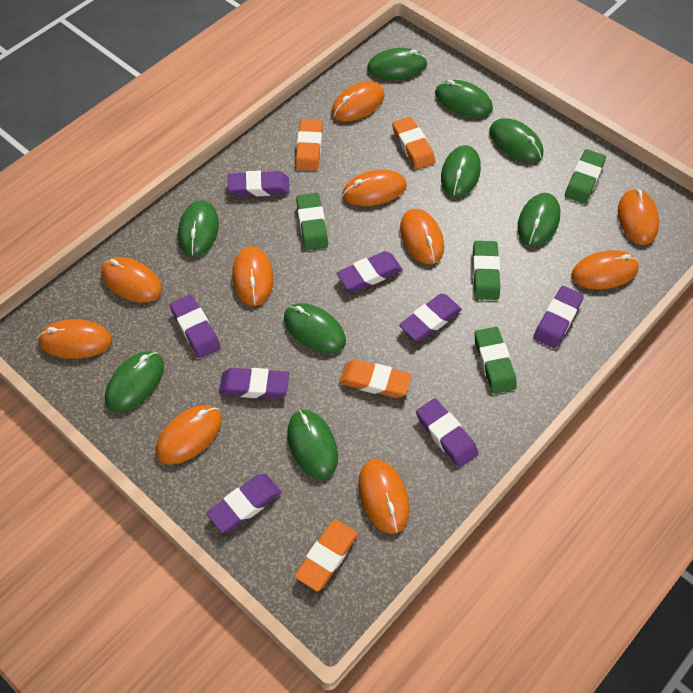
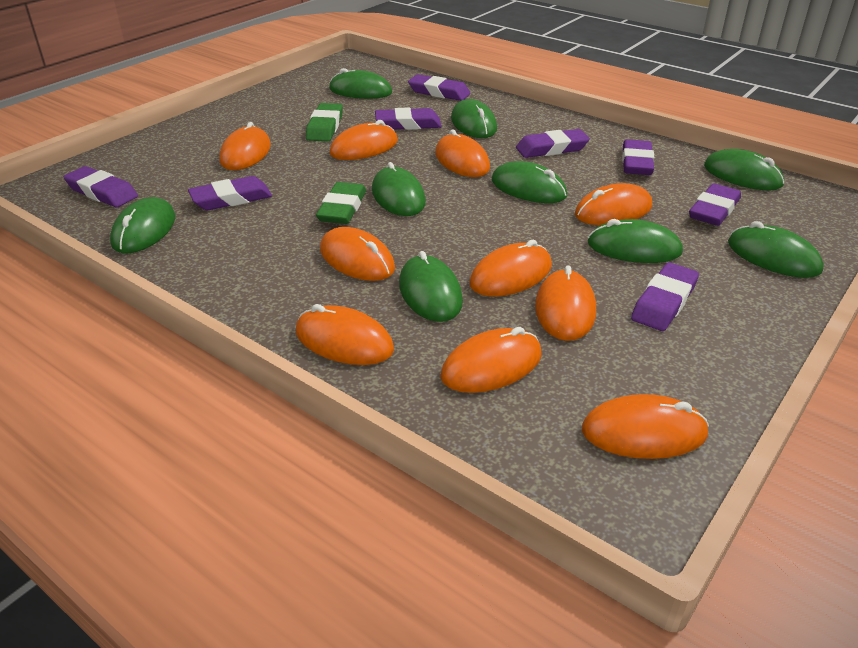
green eraser: [296,193,328,250] [473,241,500,300] [474,327,517,394] [565,149,606,204] = 4 -> [306,103,343,142] [316,182,366,224] = 2
orange eraser: [295,520,358,591] [296,119,323,171] [339,360,412,398] [392,116,435,169] = 4 -> none = 0

